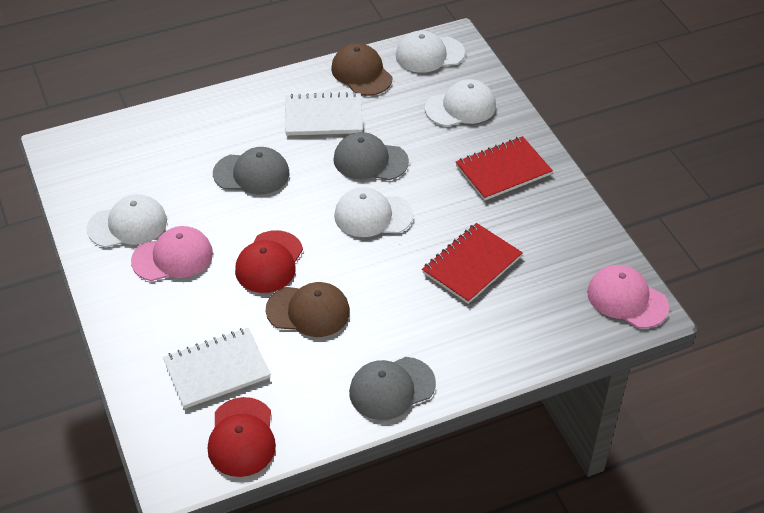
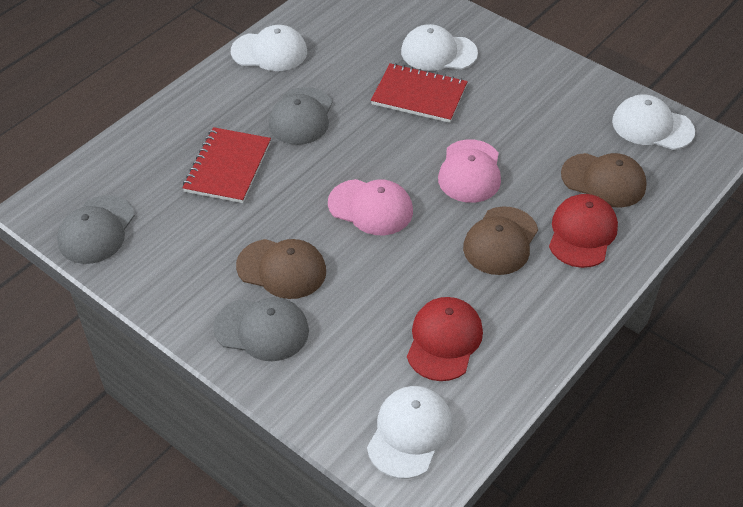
brown cap: [266,282,350,337] [331,43,393,96] = 2 -> [236,239,326,299] [463,206,538,275] [561,153,647,208] = 3
white notebook: [163,328,271,409] [285,92,363,136] = 2 -> none = 0

